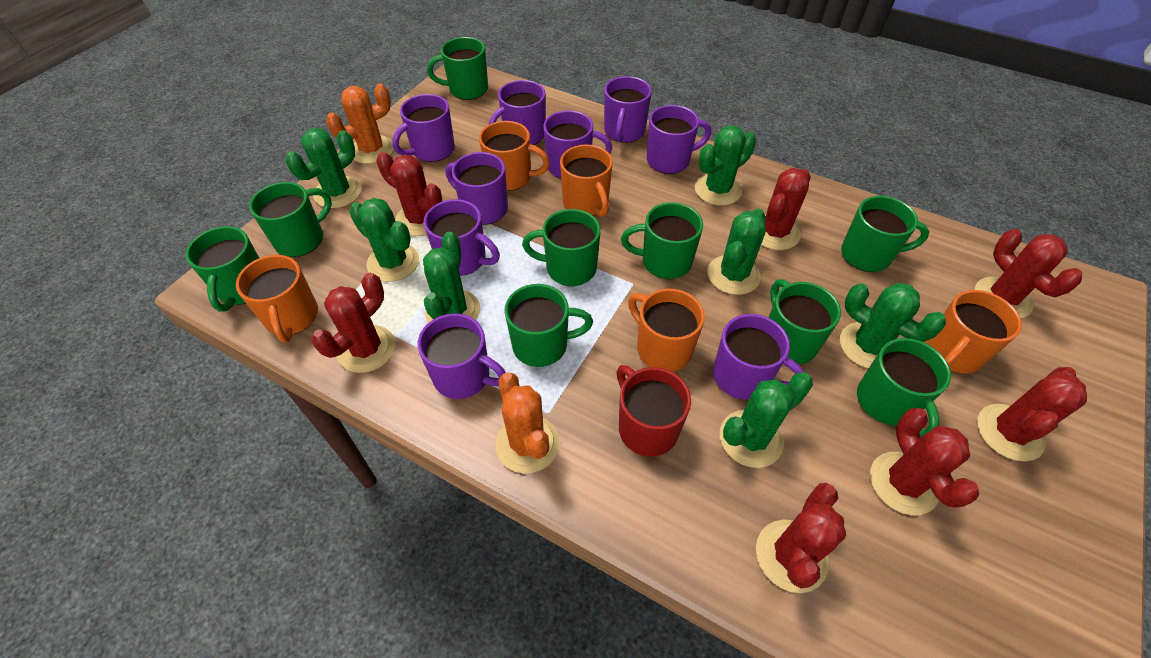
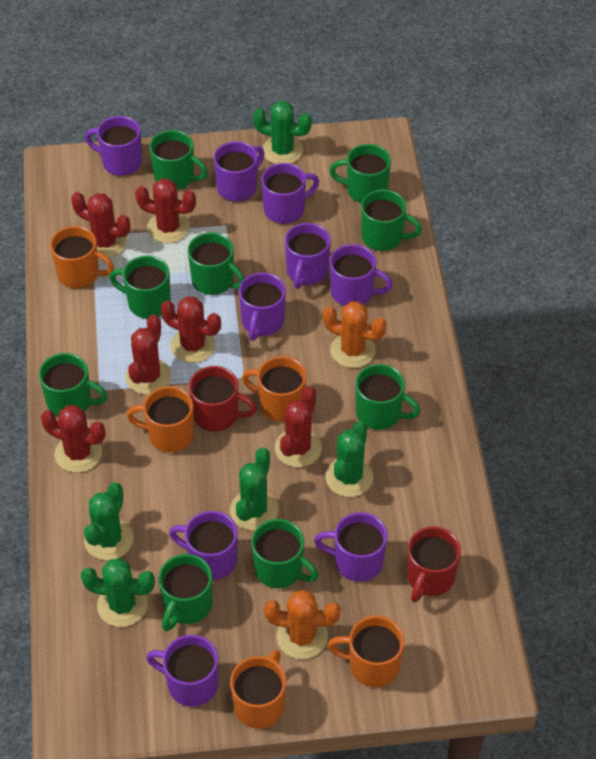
green cactus: [286,128,361,208] [349,198,419,282] [423,232,480,323] [695,125,756,206] [708,209,766,295] [720,372,813,468] [840,283,946,369] = 7 -> [81,558,155,627] [84,482,133,560] [230,447,279,531] [253,101,312,164] [325,421,374,497] = 5
red cactus: [311,273,395,373] [376,152,442,236] [756,483,846,593] [761,168,811,250] [870,408,979,515] [975,229,1082,318] [977,367,1087,461] = 7 -> [41,405,105,473] [71,192,130,258] [126,314,171,395] [135,178,196,244] [161,296,221,363] [275,386,322,467] = 6
red mug: [616,365,691,457] = 1 -> [189,366,257,432] [407,526,461,602] = 2

